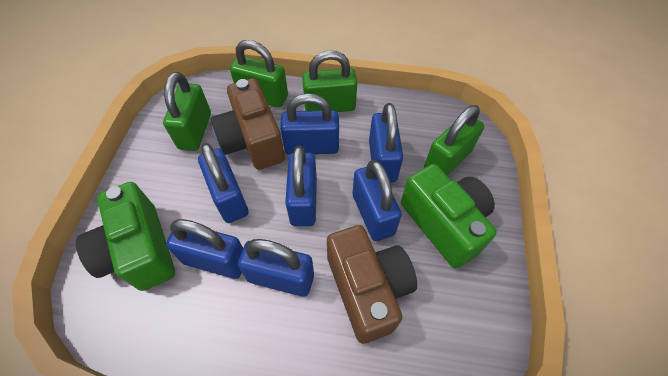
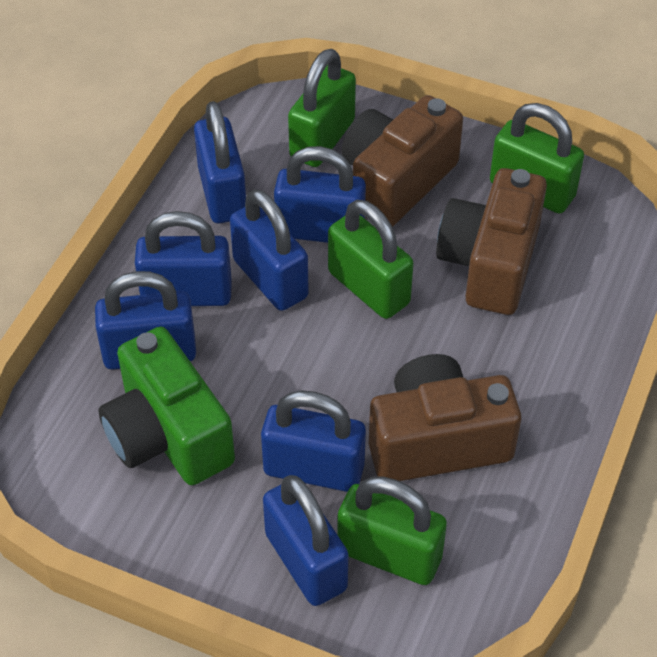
brown camera: [211,78,285,170] [327,225,417,344] = 2 -> [341,95,463,227] [369,354,521,481] [436,168,547,315] = 3
green camera: [76,182,175,291] [401,164,497,268] = 2 -> [98,327,235,485] = 1

